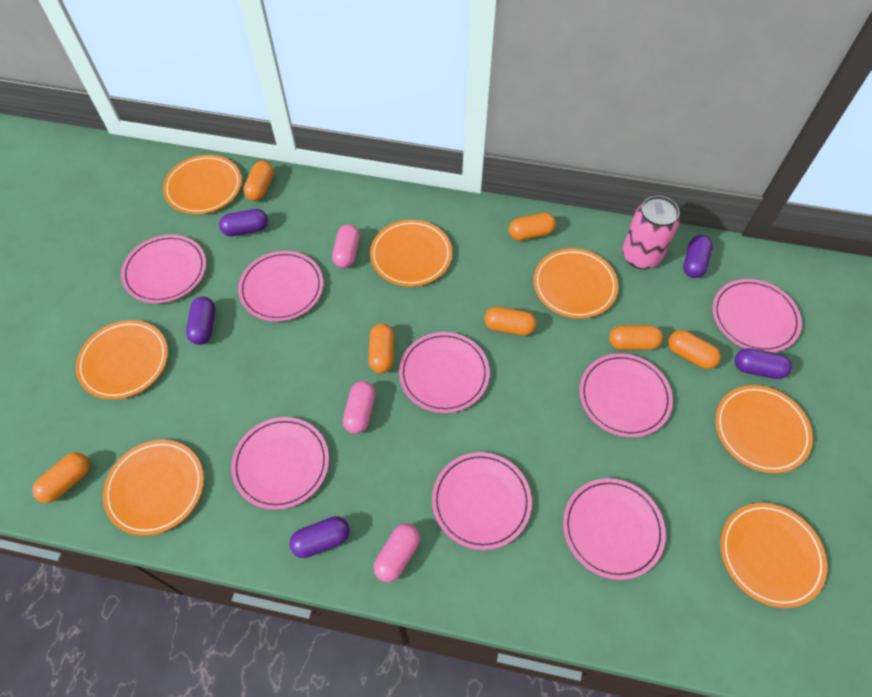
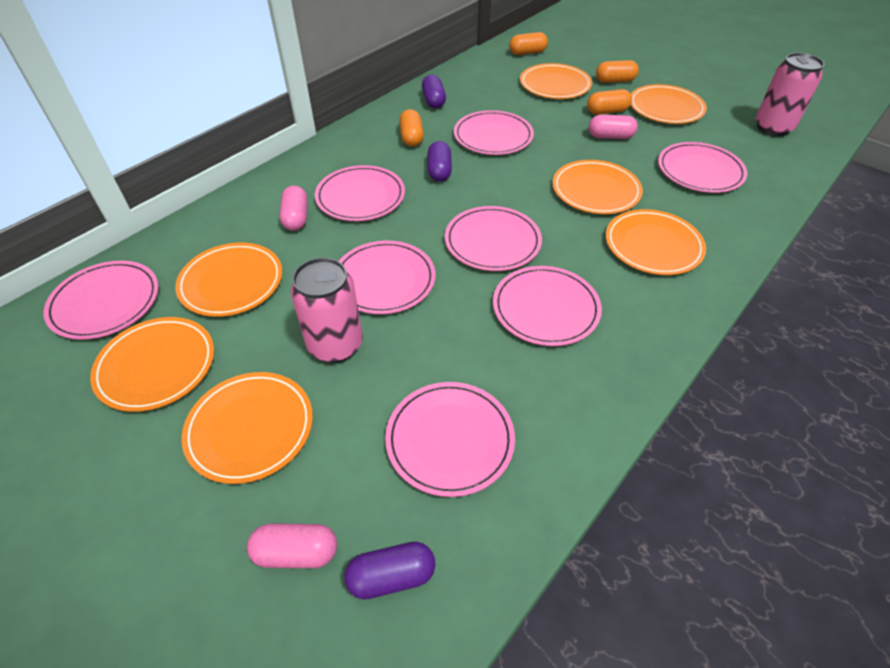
orange capsule: [32,453,90,503] [243,161,274,201] [368,324,394,373] [484,307,536,336] [509,213,556,241] [609,325,663,350] [668,330,721,369] = 7 -> [399,109,424,147] [509,32,548,55] [587,89,632,114] [596,60,639,83] = 4
pink can: [622,196,679,269] = 1 -> [291,257,363,363] [756,53,824,136] = 2
purple capsule: [186,297,215,345] [219,209,268,236] [289,516,350,558] [683,235,713,278] [735,348,792,379] = 5 -> [344,542,435,599] [422,75,446,108] [427,141,452,182] = 3

